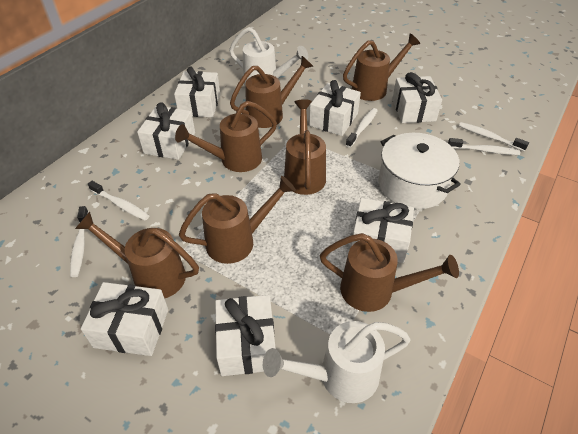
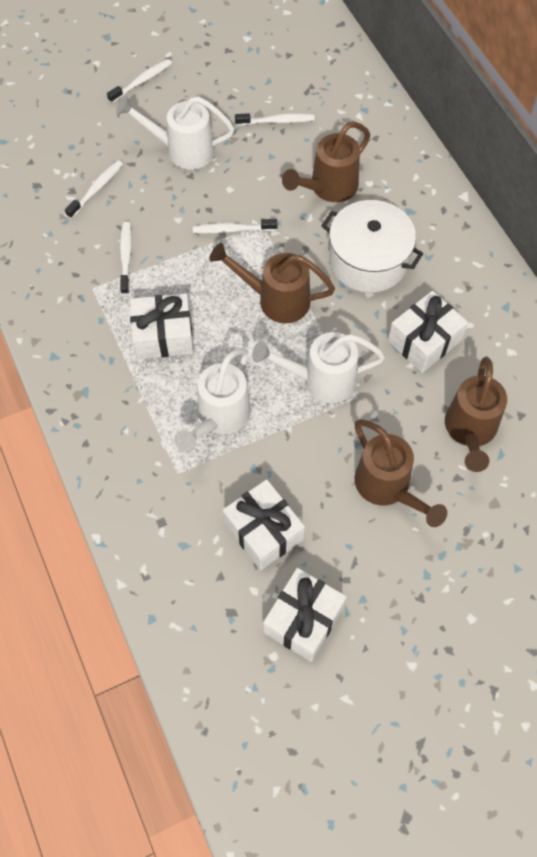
brown watering can: [75,212,199,298] [175,101,277,172] [179,176,296,264] [230,56,313,128] [284,99,326,195] [320,233,459,312] [343,33,420,101] = 7 -> [209,243,335,323] [282,122,370,202] [354,419,447,527] [445,357,507,472] = 4
white gift: [81,282,168,356] [137,102,195,160] [174,67,220,117] [215,295,276,376] [309,80,361,136] [351,198,414,263] [392,72,442,123] = 7 -> [130,293,194,359] [223,479,305,570] [263,568,346,662] [388,291,468,373] = 4
white watering can: [229,27,308,87] [263,321,411,403] = 2 -> [116,96,234,170] [174,348,251,453] [252,332,385,403] = 3

